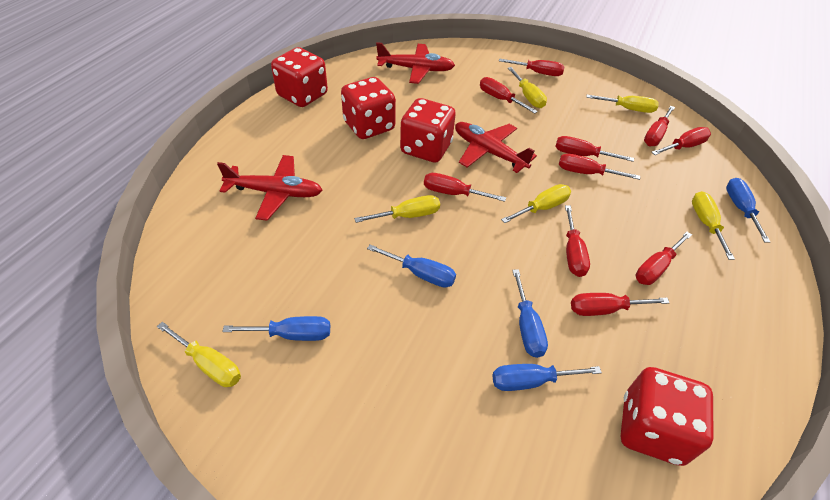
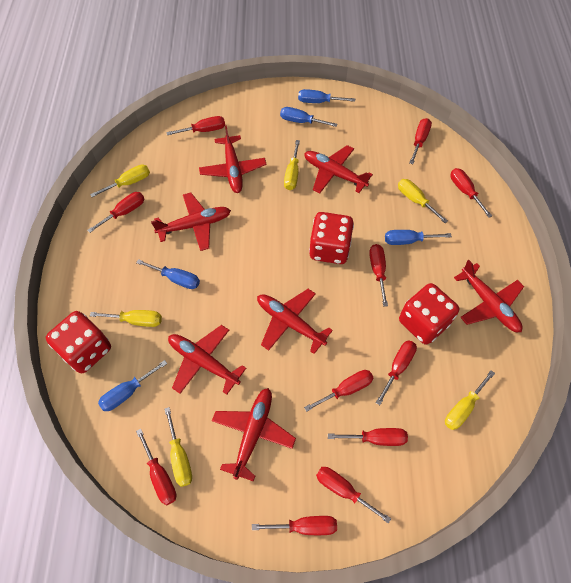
red dice: [271,47,328,107] [341,77,396,139] [400,98,456,163] [621,367,714,466] = 4 -> [46,311,111,373] [309,212,354,264] [399,283,459,345] = 3
red plane: [217,155,323,221] [376,42,455,84] [455,122,537,173] = 3 -> [151,192,231,251] [168,325,246,394] [199,125,266,193] [212,388,296,482] [257,289,333,354] [304,145,373,193] [454,260,524,332] = 7
red screwdriver: [424,173,506,202] [480,77,538,113] [499,58,565,76] [555,136,634,162] [559,153,640,180] [565,205,590,277] [571,293,669,316] [636,232,692,285] [644,106,675,146] [651,127,711,155] = 10 -> [87,192,144,233] [136,429,177,505] [166,116,225,135] [252,516,337,535] [304,370,373,412] [316,467,391,524] [328,428,408,446] [369,244,388,307] [376,340,417,405] [409,118,432,164] [450,168,492,218] = 11

